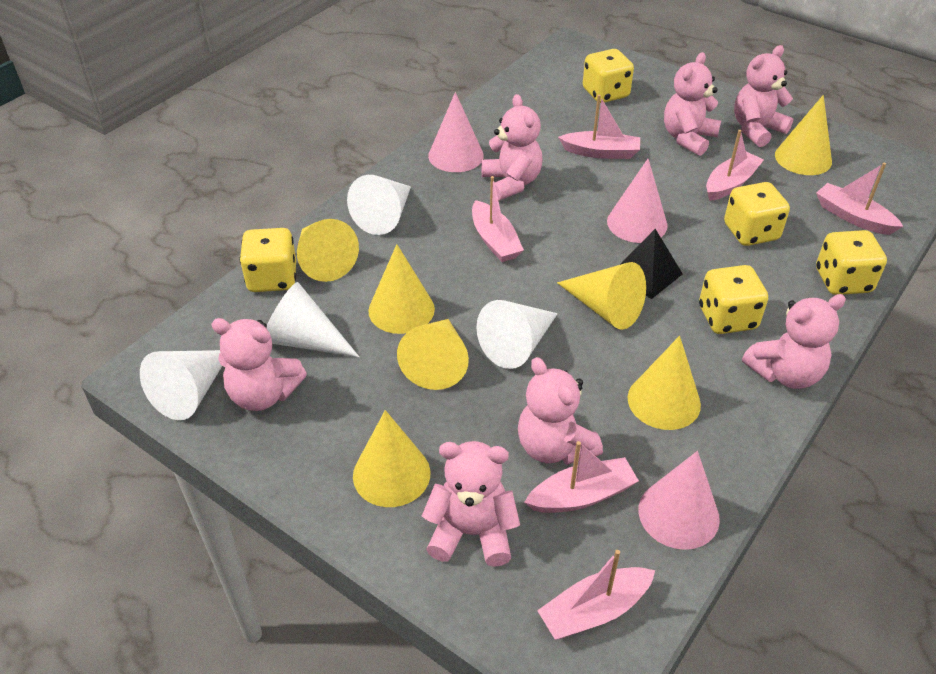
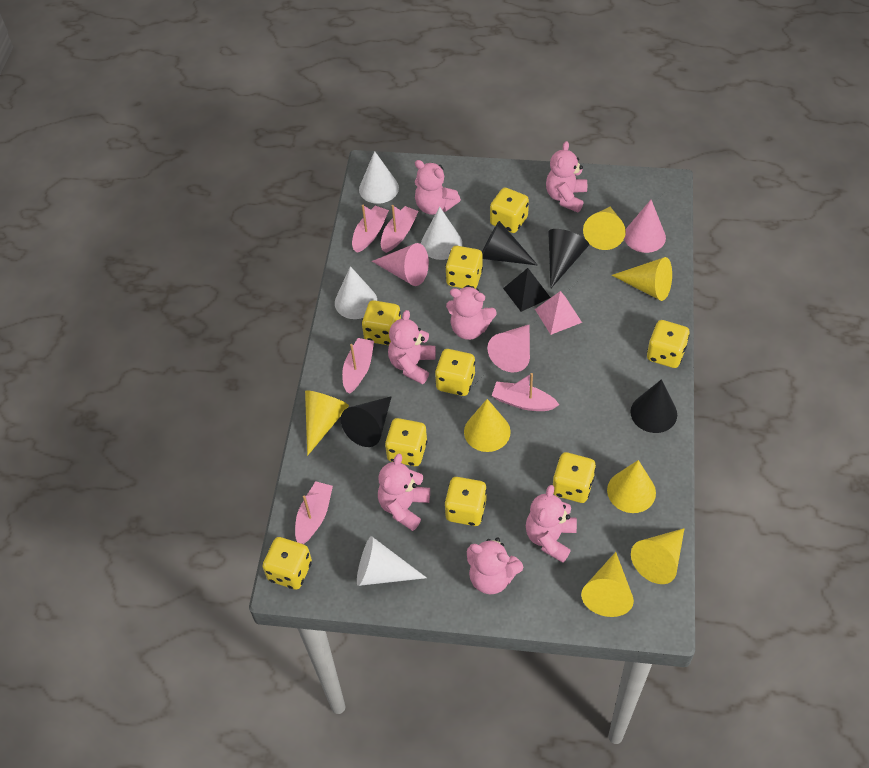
black cone: none = 0 -> [341,396,392,447] [482,221,538,266] [548,229,589,288] [630,379,677,433] = 4
pink boat: [472,176,524,262] [524,441,639,513] [537,550,655,640] [558,95,640,159] [706,130,764,201] [816,163,904,235] = 6 -> [295,481,333,544] [342,338,374,393] [352,205,389,253] [381,205,419,253] [492,373,559,411] = 5
pink pyramid: none = 0 -> [535,291,582,335] = 1
yellow dice: [239,228,296,292] [583,49,634,103] [699,265,768,334] [724,182,790,246] [816,230,887,295] = 5 -> [262,537,312,590] [362,300,401,345] [385,418,427,466] [435,349,475,396] [444,477,487,526] [445,246,483,289] [490,188,529,233] [553,452,596,503] [647,320,690,368] = 9

